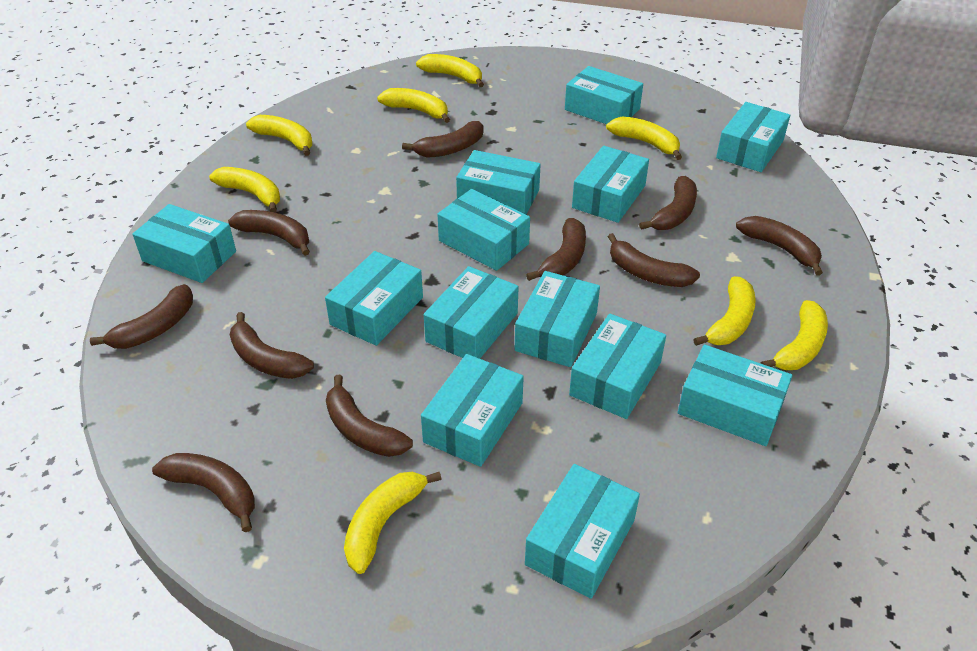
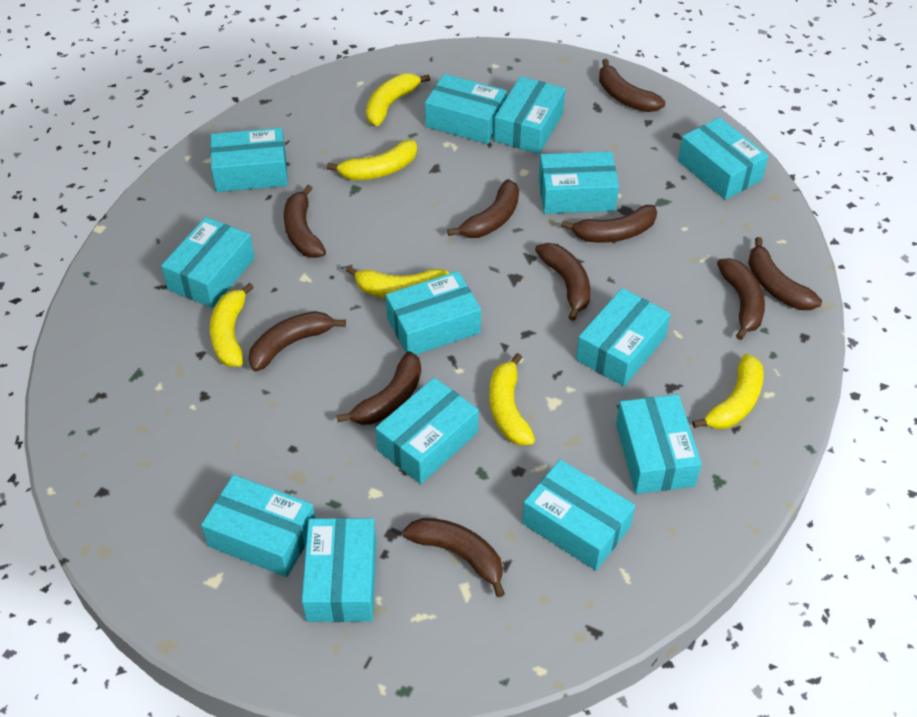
yellow banana: [209,167,280,213] [246,115,312,156] [344,472,442,574] [377,88,450,123] [416,54,484,87] [606,117,682,160] [693,276,756,346] [760,300,828,370] = 8 -> [210,283,254,367] [327,140,417,180] [346,265,449,298] [366,73,430,126] [489,353,535,445] [692,354,764,429] = 6

